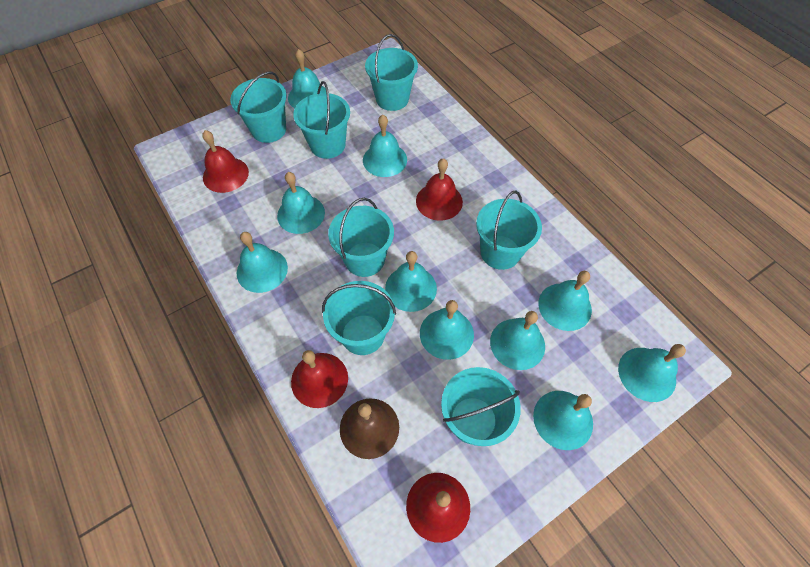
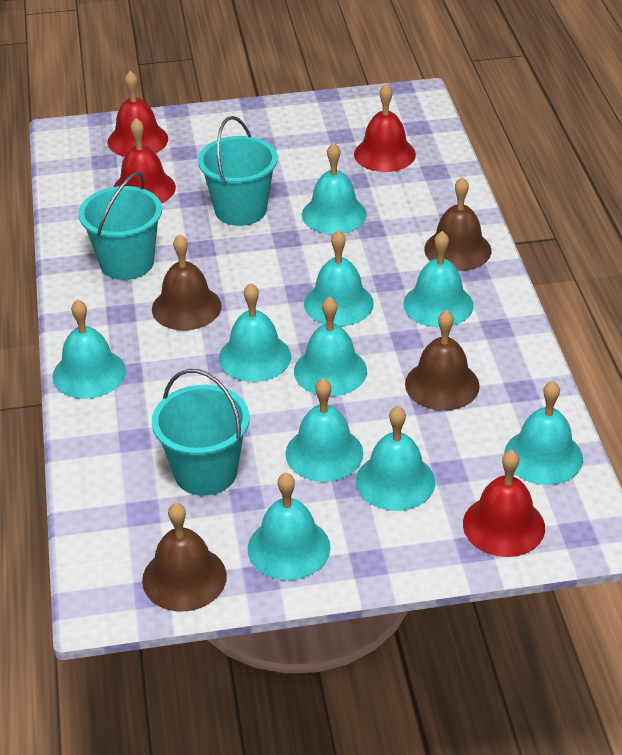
brown bell: [340,398,399,459] = 1 -> [142,503,227,611] [152,234,222,330] [405,310,480,411] [424,177,492,271] = 4
turquoise bucket: [230,71,287,143] [293,81,350,159] [322,281,396,355] [328,198,394,277] [365,34,418,111] [441,367,521,446] [476,190,542,270] = 7 -> [78,172,162,280] [152,369,250,496] [198,116,278,226] = 3

